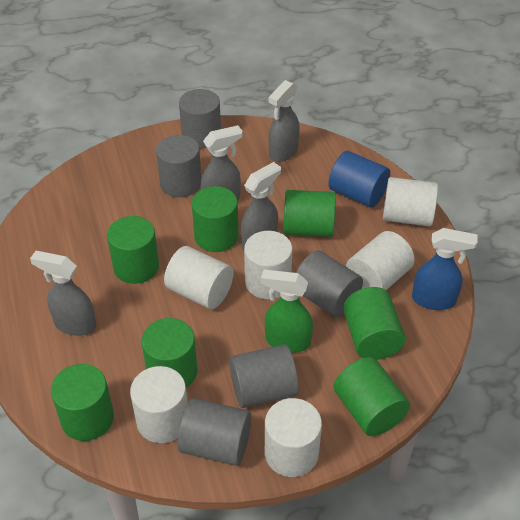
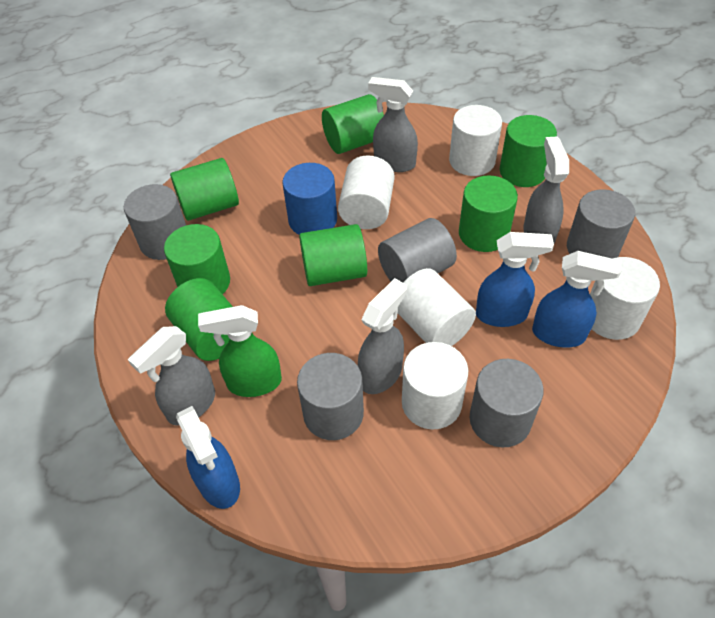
blue spray bottle: [412,228,478,310] = 1 -> [176,406,240,509] [476,232,554,327] [532,251,621,347] = 3
white cylinder: [130,366,188,443] [164,246,233,309] [244,231,293,299] [265,398,322,477] [346,231,415,290] [383,177,438,227] = 6 -> [338,155,394,229] [398,268,476,346] [402,342,468,430] [449,105,502,176] [590,257,660,340] = 5

